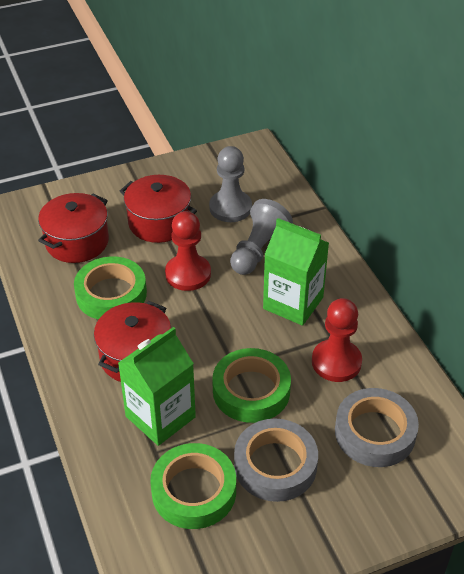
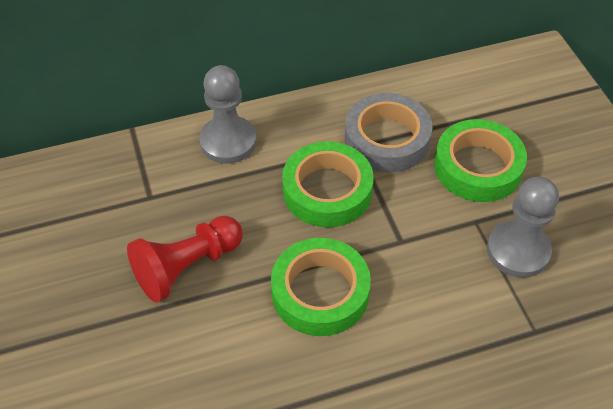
green carton: [118,327,196,446] [263,218,329,326] = 2 -> none = 0
grey tape: [234,419,318,502] [335,388,419,467] = 2 -> [345,93,433,173] = 1
red pawn: [165,211,211,291] [312,298,362,382] = 2 -> [127,216,243,303] = 1
red pot: [38,193,109,263] [94,301,171,382] [120,175,197,243] = 3 -> none = 0

